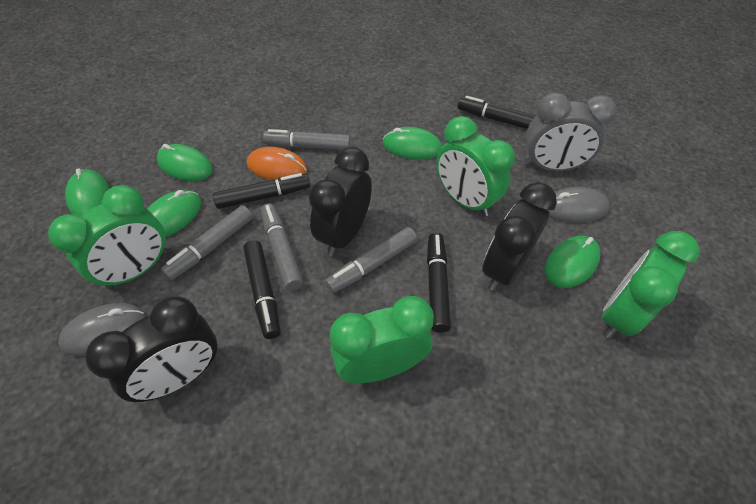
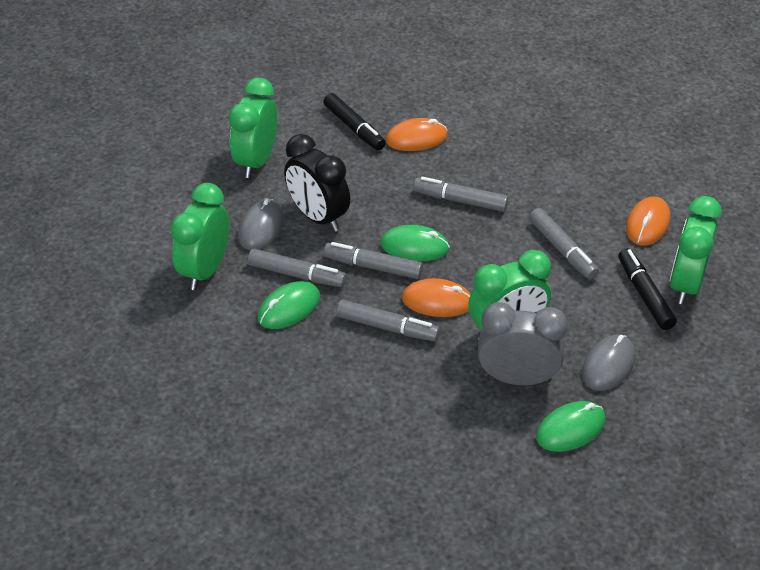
black clock: [86,296,217,402] [309,147,372,256] [482,182,557,291] = 3 -> [284,134,350,232] = 1
black marker: [213,173,310,209] [243,240,281,339] [427,233,451,333] [458,96,536,129] = 4 -> [323,93,386,151] [618,248,677,330] = 2
green mouse: [65,168,109,216] [147,190,201,237] [157,144,213,181] [383,127,442,159] [544,236,601,288] = 5 -> [258,281,320,329] [380,225,450,261] [536,401,606,452] = 3
grey marker: [161,205,253,280] [261,203,303,291] [263,129,351,150] [325,227,417,293] = 4 -> [248,249,346,287] [324,242,423,279] [336,300,440,341] [413,177,508,212] [529,208,599,280] = 5
orange mouse: [247,147,307,180] = 1 -> [386,118,448,151] [402,278,471,317] [626,197,670,246] = 3

